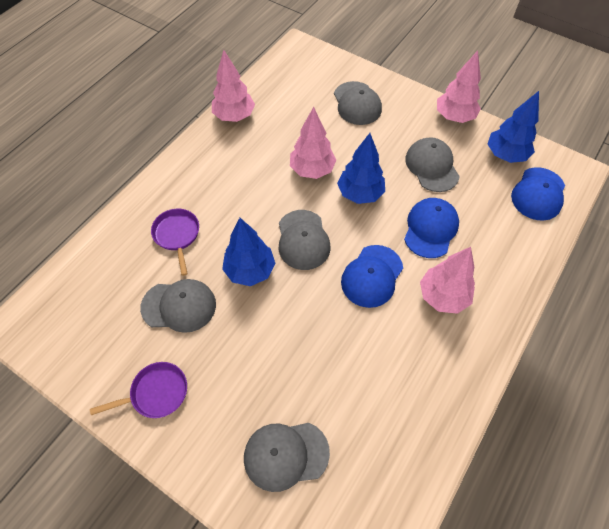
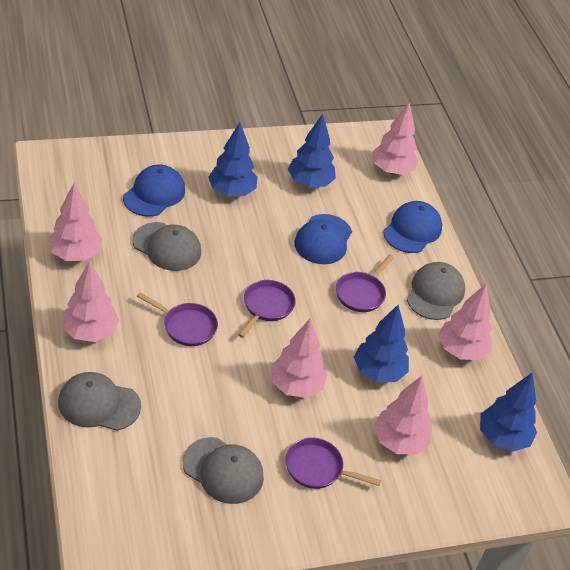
blue tree: [222,218,276,286] [337,133,385,204] [488,91,539,163] = 3 -> [208,122,257,196] [288,114,336,187] [354,305,409,382] [480,373,537,452] = 4
grey cap: [140,279,216,333] [244,423,330,492] [279,210,331,270] [334,81,382,125] [405,137,460,192] = 5 -> [58,372,141,431] [133,222,201,271] [183,437,264,504] [407,262,465,320] = 4
pink tree: [212,50,255,122] [290,107,336,179] [420,247,475,314] [437,50,481,123] = 4 -> [48,183,102,261] [62,261,120,342] [270,318,327,398] [372,102,419,175] [374,376,432,455] [438,284,492,360] = 6
purple pan: [90,362,187,418] [151,209,199,276] = 2 -> [137,292,218,346] [238,280,296,338] [285,437,381,489] [336,254,394,312] = 4

